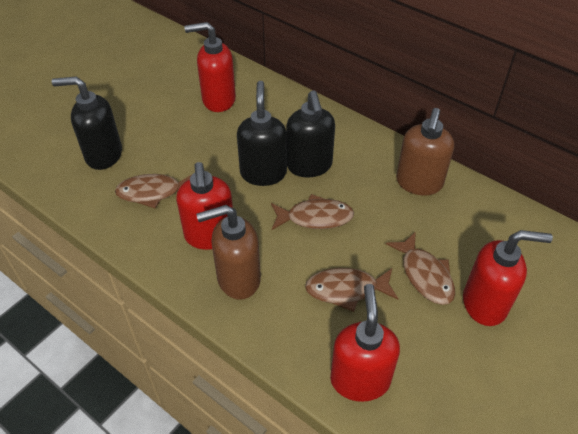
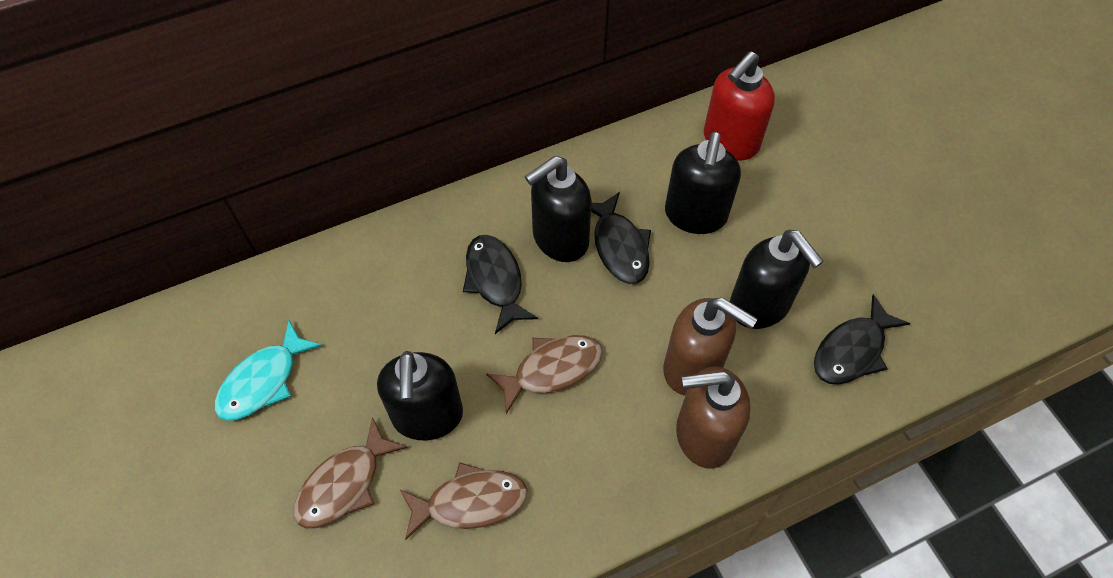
black fish: none = 0 -> [463,235,538,334] [591,192,651,284] [814,294,910,385] = 3
black soap dispenser: [52,76,122,170] [237,81,287,186] [286,90,335,178] = 3 -> [377,351,463,440] [525,156,592,262] [665,132,741,234] [730,230,824,329] = 4
brown fish: [115,174,191,208] [271,194,354,230] [305,268,399,312] [386,232,455,305] = 4 -> [294,417,407,529] [399,462,527,540] [486,335,603,414] = 3
red soap dispenser: [176,162,233,250] [184,22,236,112] [330,284,400,402] [463,230,553,326] = 4 -> [704,51,775,161] = 1
turquoise fish: none = 0 -> [215,320,322,421] = 1

